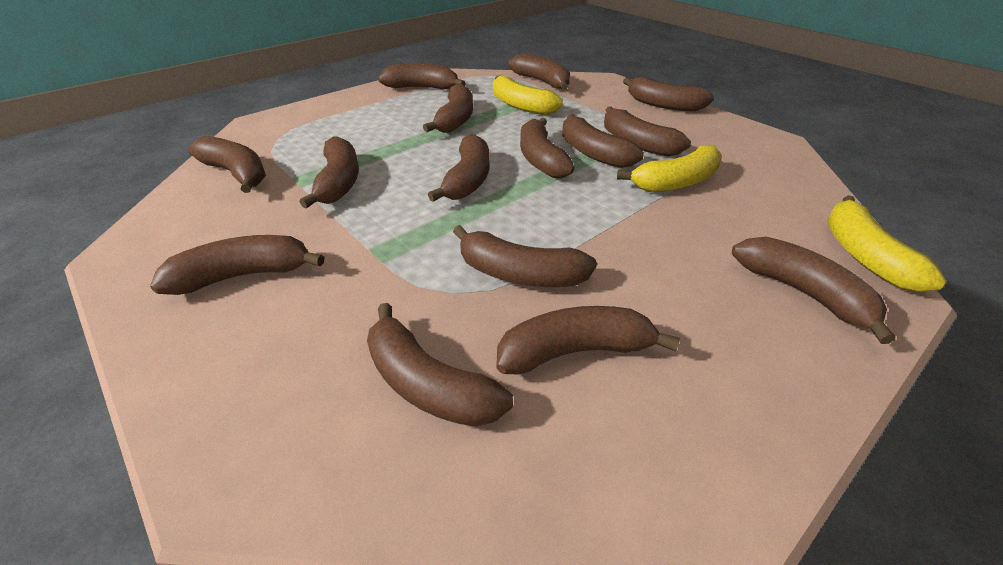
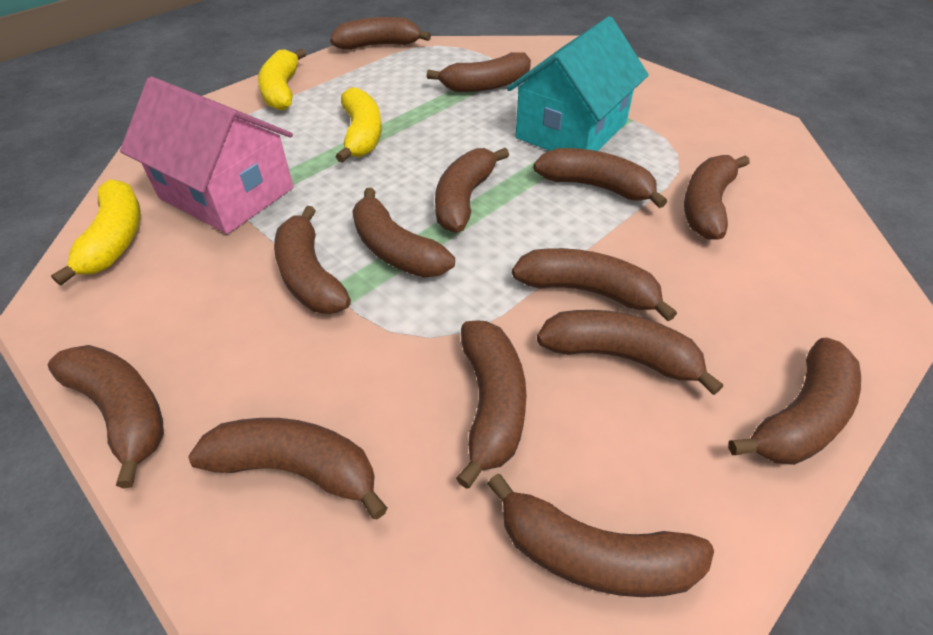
brown banana: [150,235,324,295] [188,136,266,193] [299,137,359,208] [367,303,513,427] [378,64,466,90] [423,84,473,133] [428,134,490,202] [453,225,597,287] [496,306,680,375] [509,53,570,90] [520,118,575,178] [562,114,644,168] [604,106,691,156] [623,77,714,111] [732,237,895,344] = 15 -> [48,345,164,489] [188,418,388,519] [274,206,351,314] [330,17,431,50] [352,188,455,278] [427,52,531,92] [435,148,509,233] [456,320,527,489] [487,474,714,597] [512,248,677,322] [533,148,667,208] [537,310,723,395] [684,155,750,240] [728,338,861,465] = 14
pink house: none = 0 -> [120,77,294,234] = 1
turquoise house: none = 0 -> [507,16,649,151] = 1

